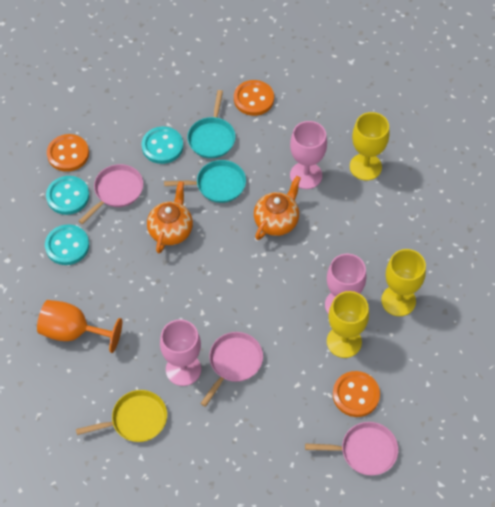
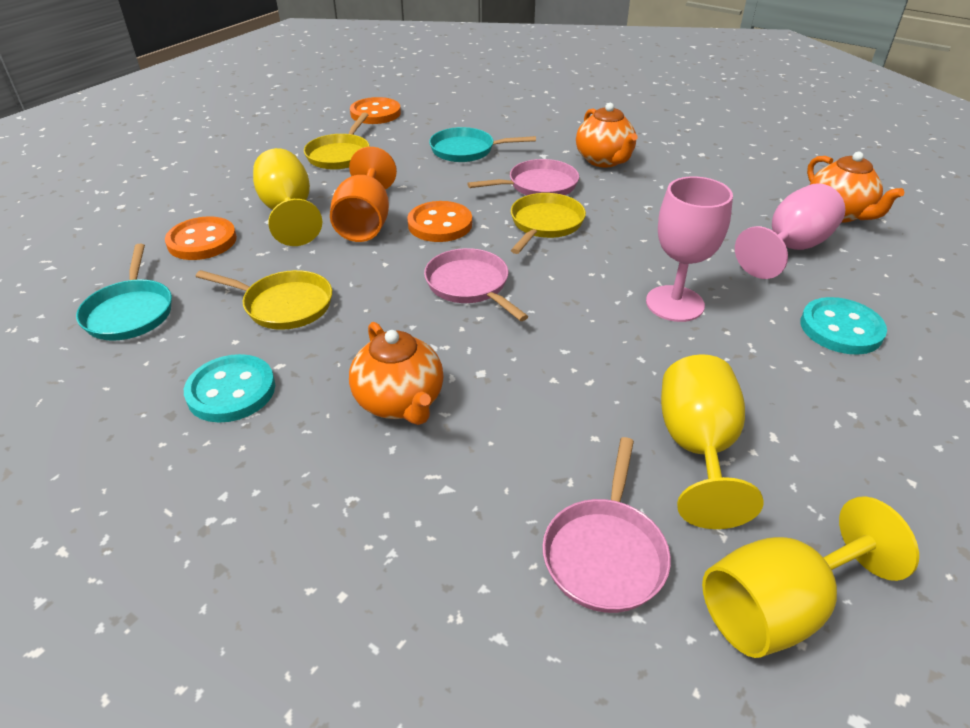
orange teapot: [147,181,193,253] [254,176,301,240] = 2 -> [349,322,444,425] [576,103,638,167] [807,152,904,222] = 3
pink goblet: [160,320,201,386] [290,121,327,189] [325,254,367,314] = 3 -> [646,176,733,322] [735,183,846,279] = 2
turquoise button: [45,224,89,265] [46,176,89,215] [142,126,183,164] = 3 -> [184,354,275,423] [800,297,887,355] = 2
yellow pan: [76,390,167,442] = 1 -> [196,270,332,330] [304,113,370,170] [511,193,586,254] = 3

